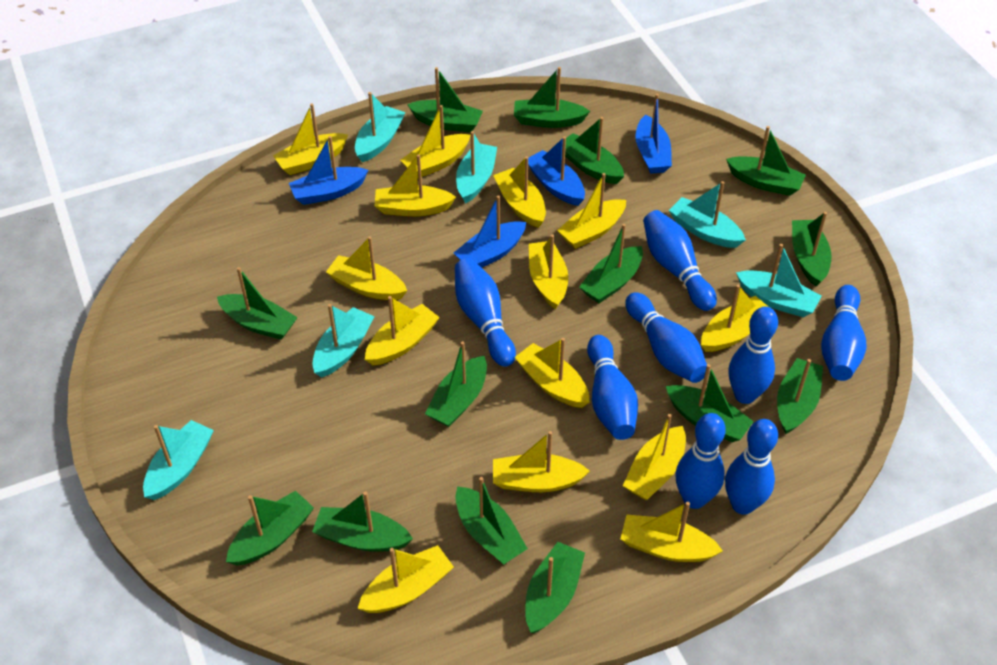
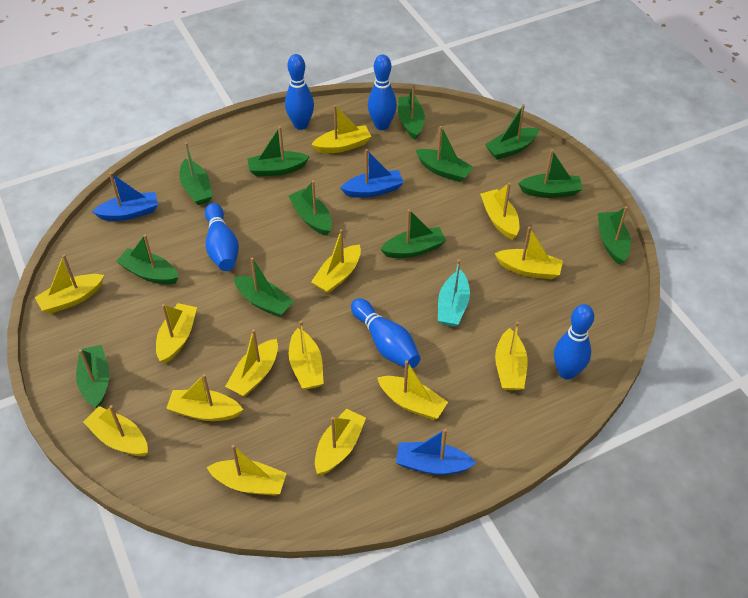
blue boat: [289,136,368,205] [454,195,526,268] [528,136,585,206] [635,94,672,174] = 4 -> [92,172,158,221] [341,149,404,198] [396,429,476,475] = 3
blue bowling pin: [455,258,516,367] [587,335,638,440] [625,292,707,383] [643,210,717,311] [675,413,726,509] [725,419,778,515] [729,306,778,404] [821,285,866,381] = 8 -> [205,203,239,271] [285,54,314,130] [351,298,420,369] [368,55,397,130] [554,304,594,380] = 5
green boat: [217,267,298,340] [226,490,314,566] [312,491,413,552] [407,67,483,133] [425,341,487,427] [455,477,528,564] [514,67,590,128] [525,542,585,633] [565,117,624,184] [579,224,643,303] [666,364,754,442] [726,126,806,196] [777,358,823,434] [792,212,832,286] = 14 -> [76,345,110,408] [116,234,179,285] [180,142,212,205] [234,258,294,318] [247,126,310,177] [289,180,332,236] [380,209,446,258] [398,84,425,140] [416,126,473,182] [485,104,539,160] [518,150,583,198] [598,206,631,265] = 12
turquoise boat: [143,420,214,500] [312,304,375,378] [355,92,406,162] [456,131,497,204] [669,181,746,248] [736,244,822,317] = 6 -> [438,259,470,327] = 1

